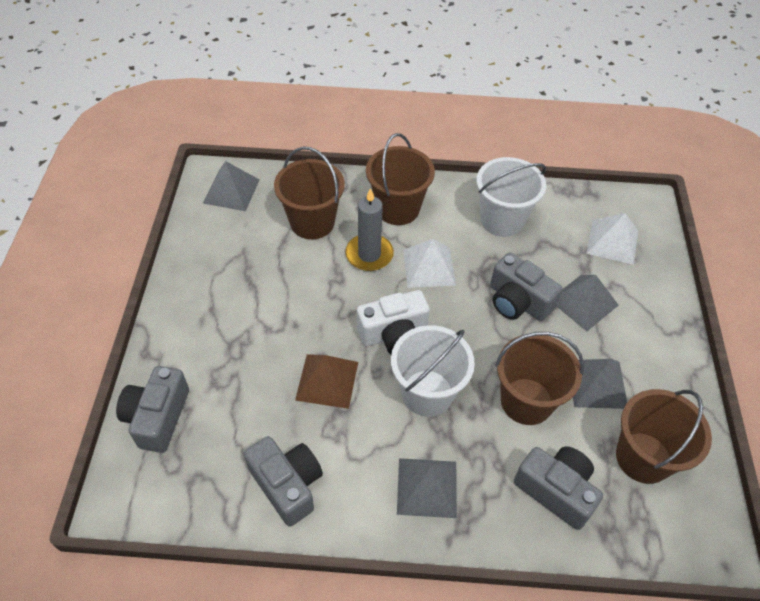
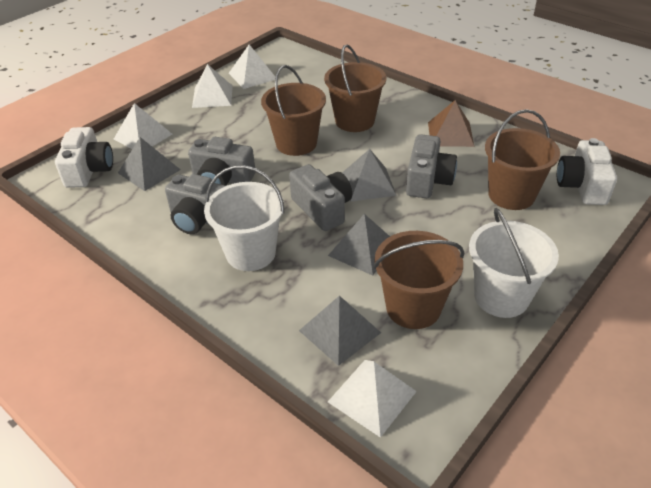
grey candle: [345,188,394,271] = 1 -> none = 0
white camera: [357,290,430,355] = 1 -> [55,127,113,188] [557,138,617,205] = 2
white pyramid: [403,239,456,288] [586,213,638,265] = 2 -> [114,103,172,149] [192,64,233,108] [229,44,275,89] [328,360,417,438] = 4

